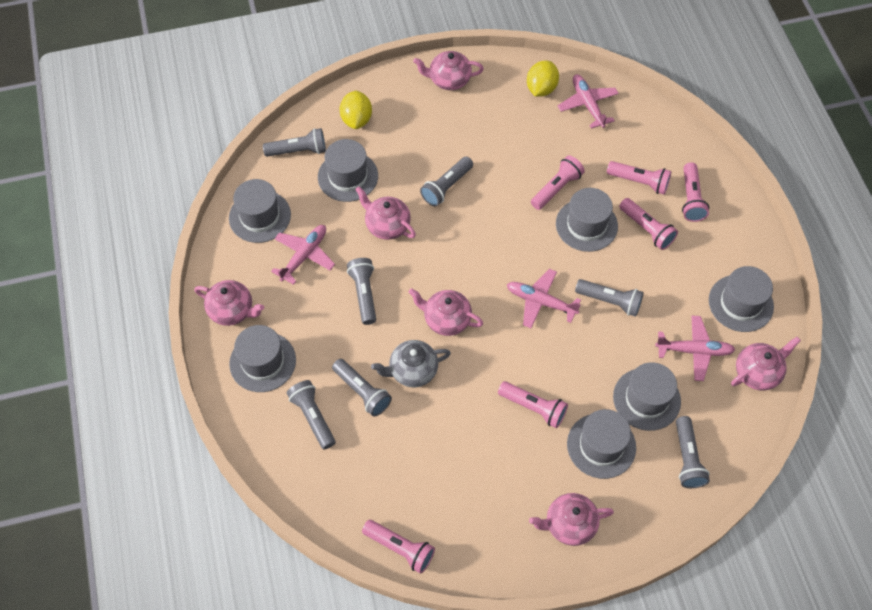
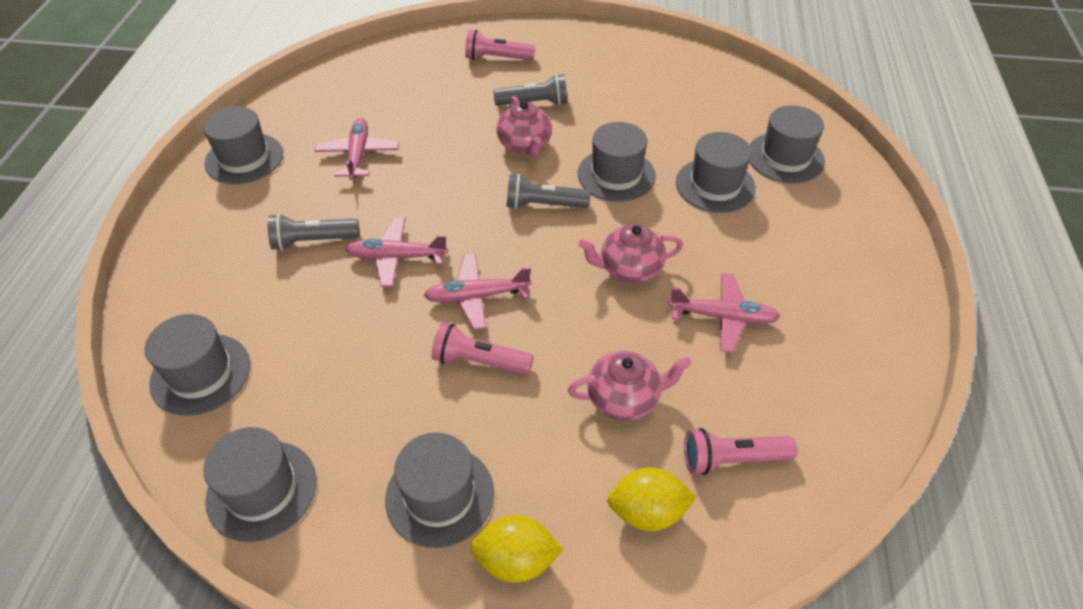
grey flashlight: [263,128,326,157] [287,380,335,450] [332,359,392,417] [347,258,376,325] [420,157,473,207] [575,279,644,317] [676,416,710,488] = 7 -> [268,214,359,250] [494,74,567,106] [506,174,590,209] = 3
grey teapot: [371,340,451,387] = 1 -> none = 0
pink flashlight: [362,520,435,574] [498,381,568,428] [531,155,585,210] [607,161,671,195] [619,198,678,250] [682,162,709,222] = 6 -> [431,322,533,375] [465,30,535,60] [684,428,798,475] = 3
pink teapot: [194,280,264,326] [355,186,416,240] [408,288,483,336] [413,51,484,90] [529,493,614,546] [731,337,801,391] = 6 -> [496,96,552,157] [568,351,691,420] [579,224,683,283] = 3

